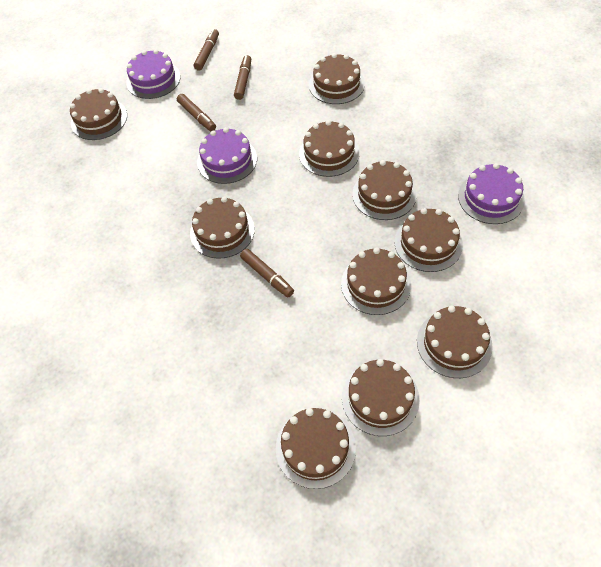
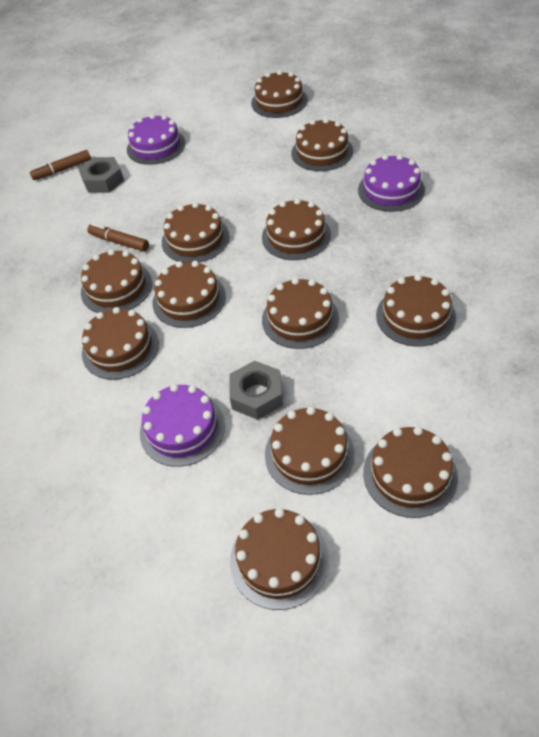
brown cake: [70,88,127,140] [190,197,255,259] [276,408,356,489] [299,120,360,177] [309,53,365,104] [341,248,411,315] [342,359,420,436] [352,160,417,220] [395,208,463,272] [417,306,493,378] = 10 -> [81,249,152,313] [82,307,159,380] [153,261,226,328] [162,202,229,262] [230,508,329,610] [251,70,308,118] [262,198,331,260] [262,278,339,349] [265,407,355,495] [292,118,353,171] [363,427,458,518] [376,274,456,347] = 12
brown marker: [177,94,216,131] [194,29,219,71] [234,55,251,100] [240,249,294,297] = 4 -> [30,150,91,180] [87,223,149,252] = 2
grey nut: none = 0 -> [79,157,124,193] [229,361,283,420] = 2

